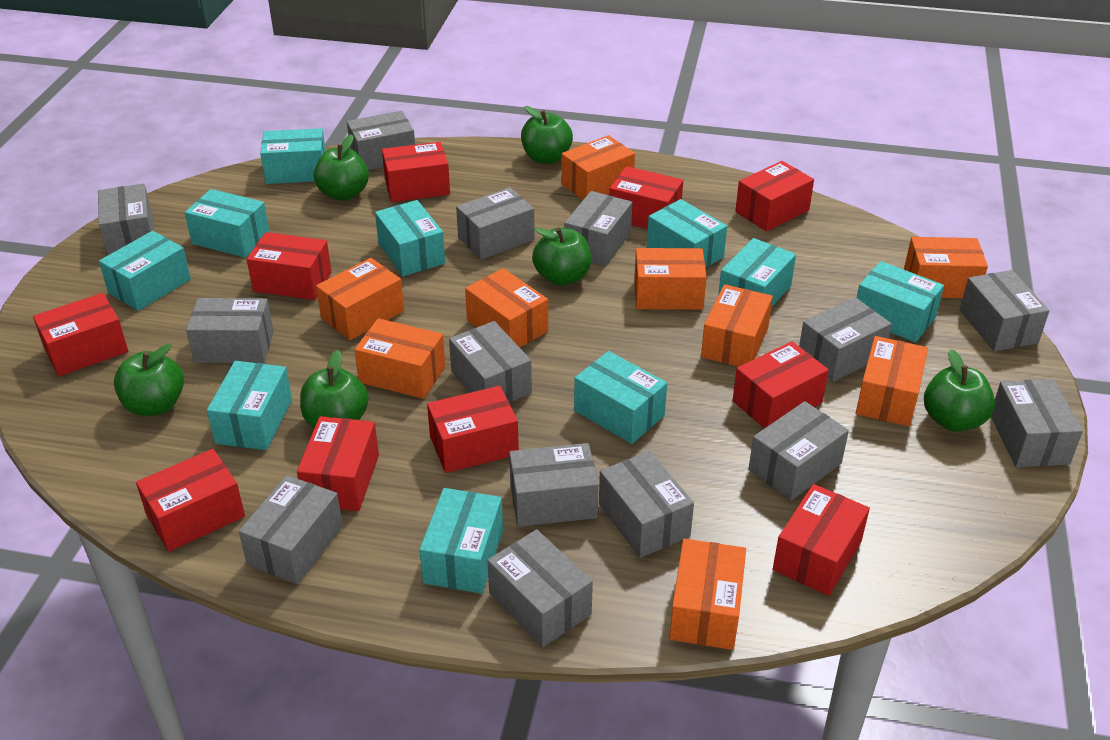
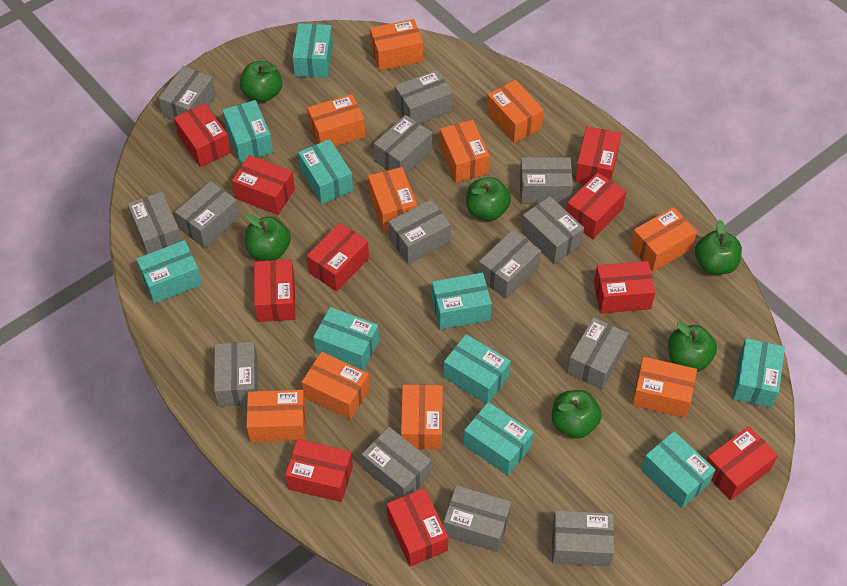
orange box: [316,258,404,340] [354,318,445,399] [465,268,548,347] [561,135,635,200] [634,248,707,310] [669,539,746,650] [701,284,773,367] [856,336,928,427] [904,237,988,298] = 9 -> [246,390,306,442] [302,352,370,420] [307,94,365,146] [368,167,417,231] [370,19,423,71] [401,384,443,450] [440,120,490,183] [487,80,544,143] [630,207,697,272] [632,357,697,418] = 10

